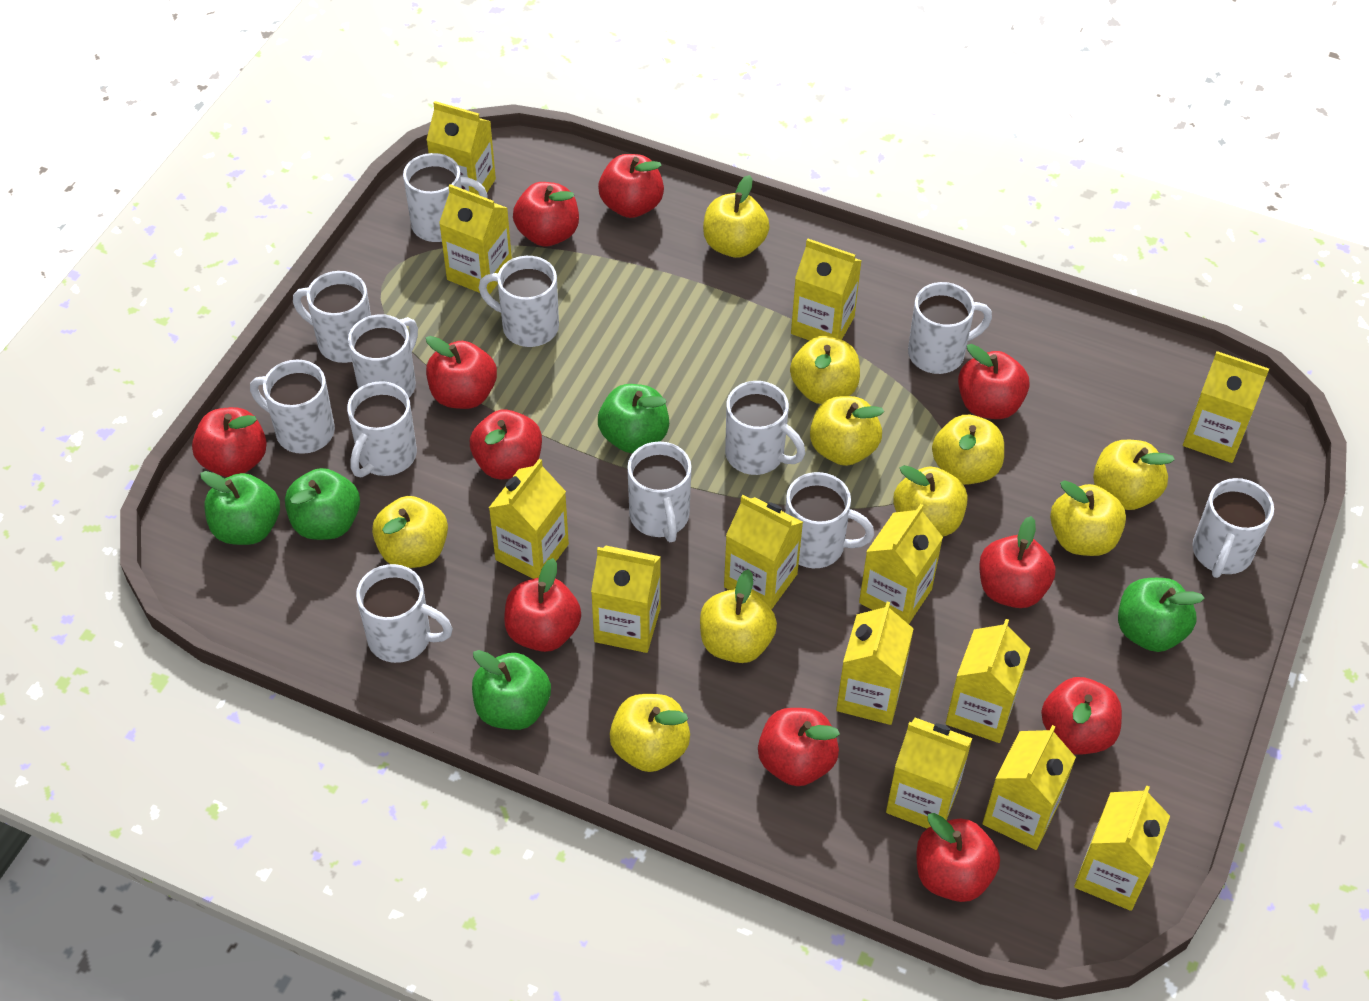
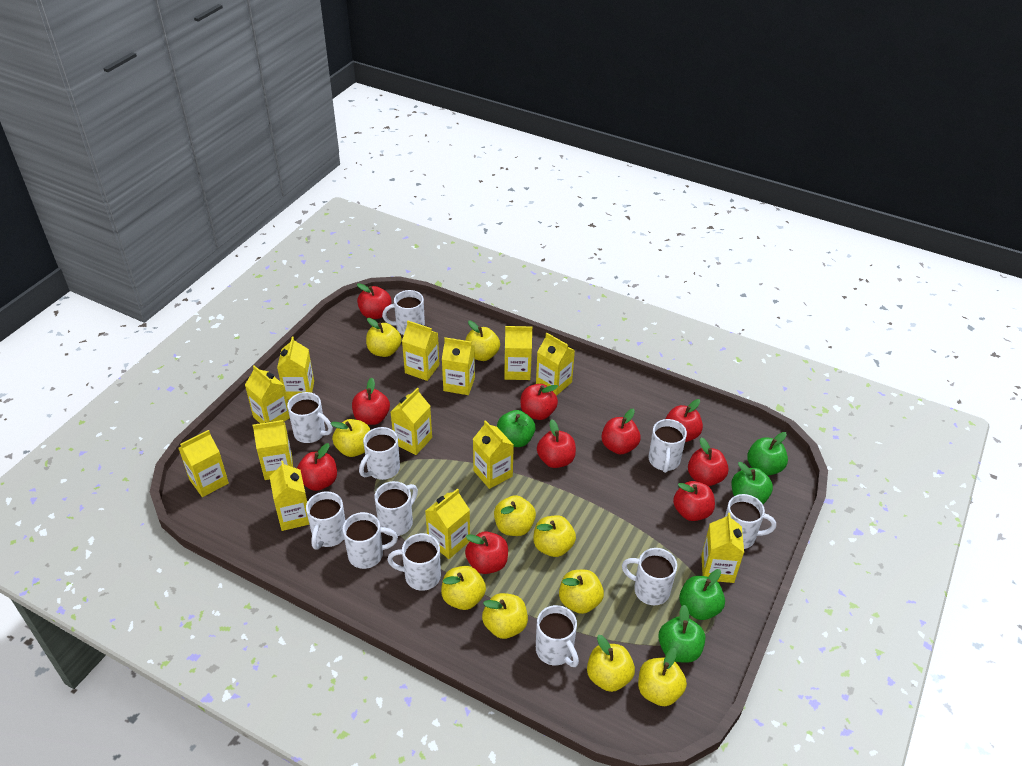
red apple: [192,407,267,477] [426,336,497,409] [470,409,542,480] [504,558,581,652] [513,182,579,247] [598,154,664,218] [758,708,840,786] [916,813,1000,902] [958,344,1029,419] [979,516,1056,608] [1041,677,1122,755] = 11 -> [297,443,337,491] [352,378,390,425] [357,283,391,319] [465,531,508,574] [521,384,558,420] [537,420,576,468] [601,409,641,454] [665,399,703,442] [673,481,715,521] [688,437,728,486] = 10
white mug: [250,360,335,454] [293,271,371,363] [347,381,417,477] [348,314,418,397] [356,564,453,663] [403,153,488,242] [479,256,559,347] [627,442,691,542] [725,381,805,475] [785,472,874,568] [908,282,992,374] [1192,478,1274,578] = 12 -> [287,392,333,443] [306,491,345,550] [342,512,398,569] [359,427,400,480] [374,481,418,536] [382,290,425,335] [387,533,441,591] [536,605,579,667] [622,548,677,605] [648,419,687,473] [725,494,776,549] = 11

